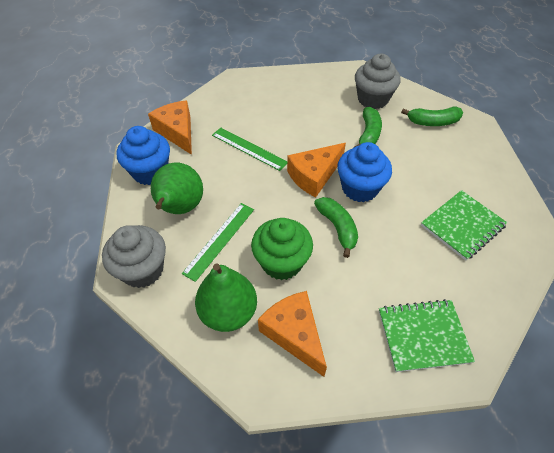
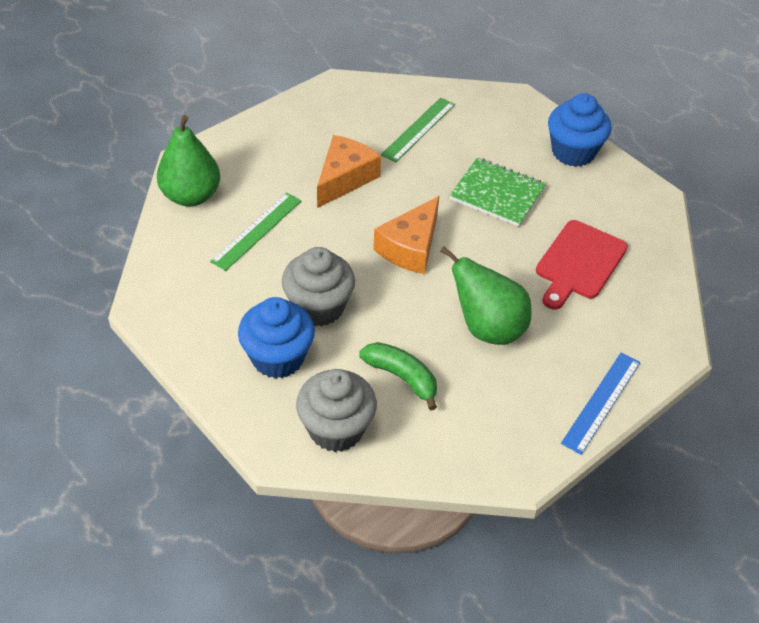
blue ruler: none = 0 -> [561,353,640,455] = 1
green banana: [314,197,358,258] [355,107,382,147] [401,107,463,126] = 3 -> [360,342,437,411] = 1
green cupcake: [251,218,313,280] = 1 -> none = 0
green notebook: [379,299,475,372] [421,190,507,261] = 2 -> [449,157,546,227] = 1
orange cheese: [148,100,192,155] [258,291,327,377] [287,143,346,197] = 3 -> [317,135,381,208] [373,196,439,274] = 2
red cutting board: none = 0 -> [536,220,628,309] = 1

